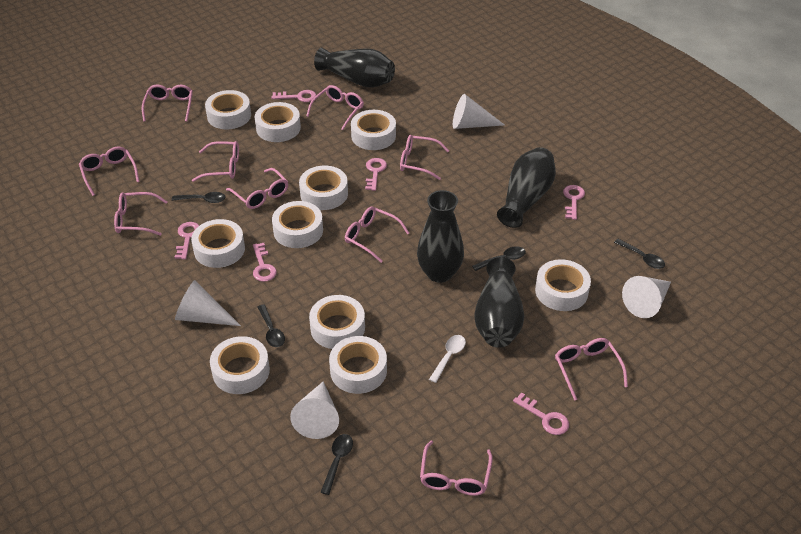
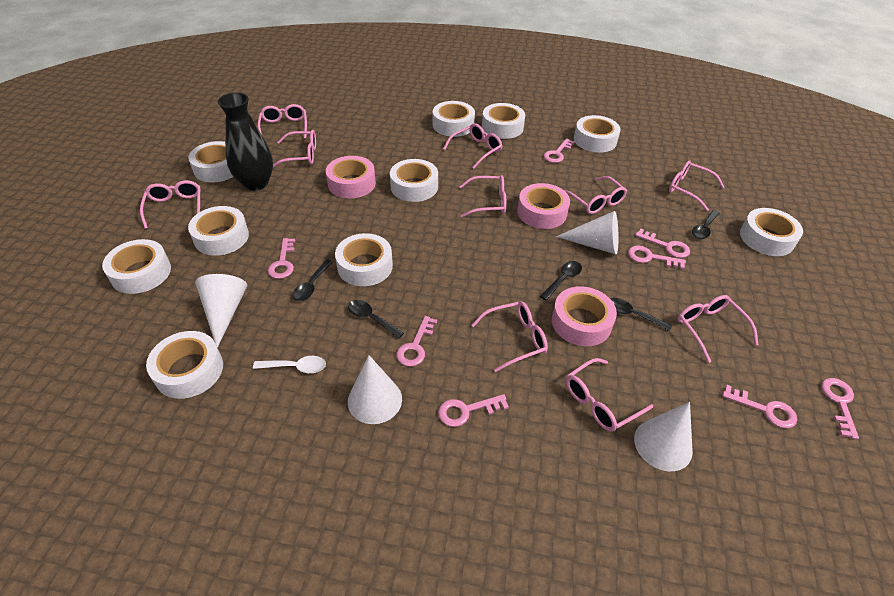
black vase: [314,48,395,87] [417,190,464,283] [474,257,524,348] [497,147,556,228] = 4 -> [218,93,273,191] = 1
pink key: [175,222,199,260] [253,243,277,282] [271,90,316,102] [365,158,387,191] [513,392,569,435] [563,185,585,220] = 6 -> [268,238,295,279] [396,316,437,367] [438,394,509,427] [544,138,575,163] [628,245,686,269] [635,228,690,258] [722,385,797,428] [821,378,859,439] = 8
pink tape: none = 0 -> [326,156,376,198] [517,183,570,229] [552,286,617,346] = 3

